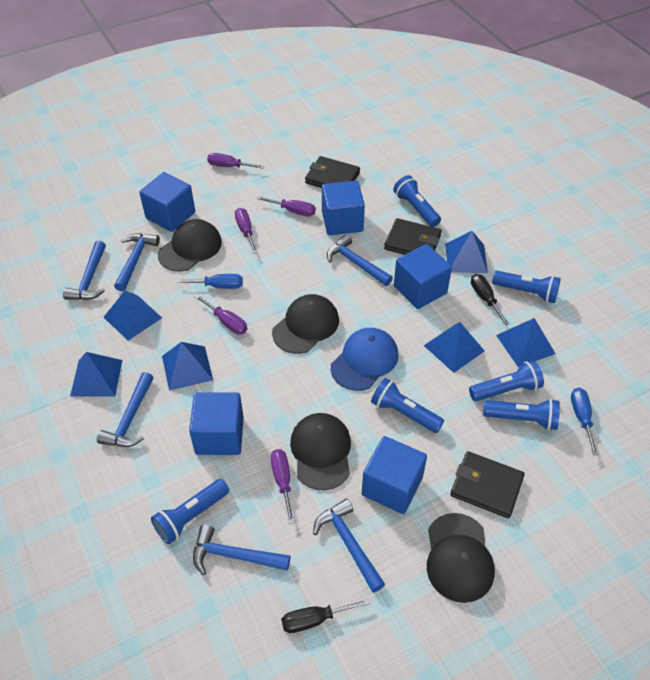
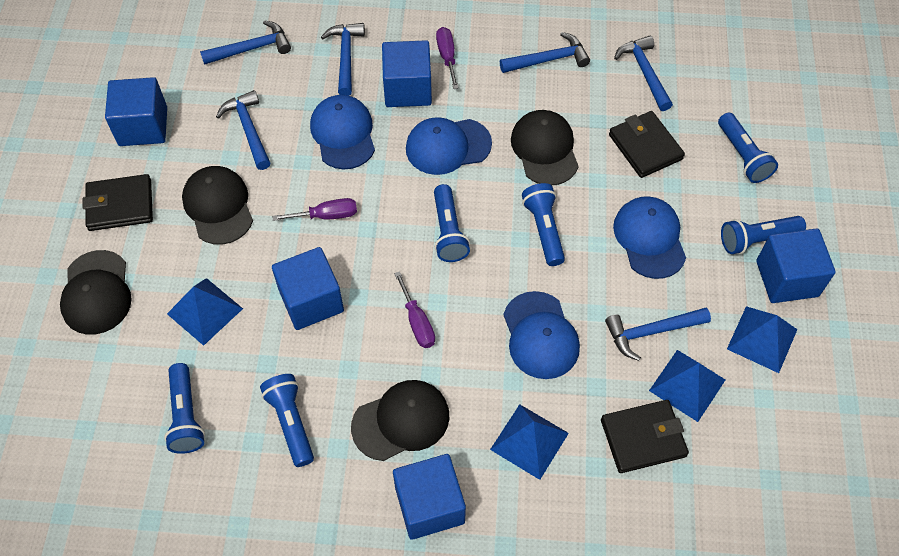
black screwdriver: [281,599,370,633] [471,274,509,325] = 2 -> none = 0
blue cap: [331,328,398,391] = 1 -> [310,95,375,169] [406,117,492,175] [503,291,580,379] [613,196,686,279] = 4
blue pyramid: [70,352,122,396] [104,291,162,341] [162,342,213,391] [424,322,484,373] [445,231,488,273] [496,318,556,367] = 6 -> [167,278,243,346] [490,404,569,480] [649,350,725,422] [727,306,798,373] = 4
blue screwdriver: [176,274,243,289] [571,388,598,456] = 2 -> none = 0
purple screwdriver: [195,295,247,334] [207,153,265,169] [235,208,258,254] [257,196,316,216] [271,449,294,524] = 5 -> [272,198,357,221] [394,271,435,348] [436,27,459,89] = 3

